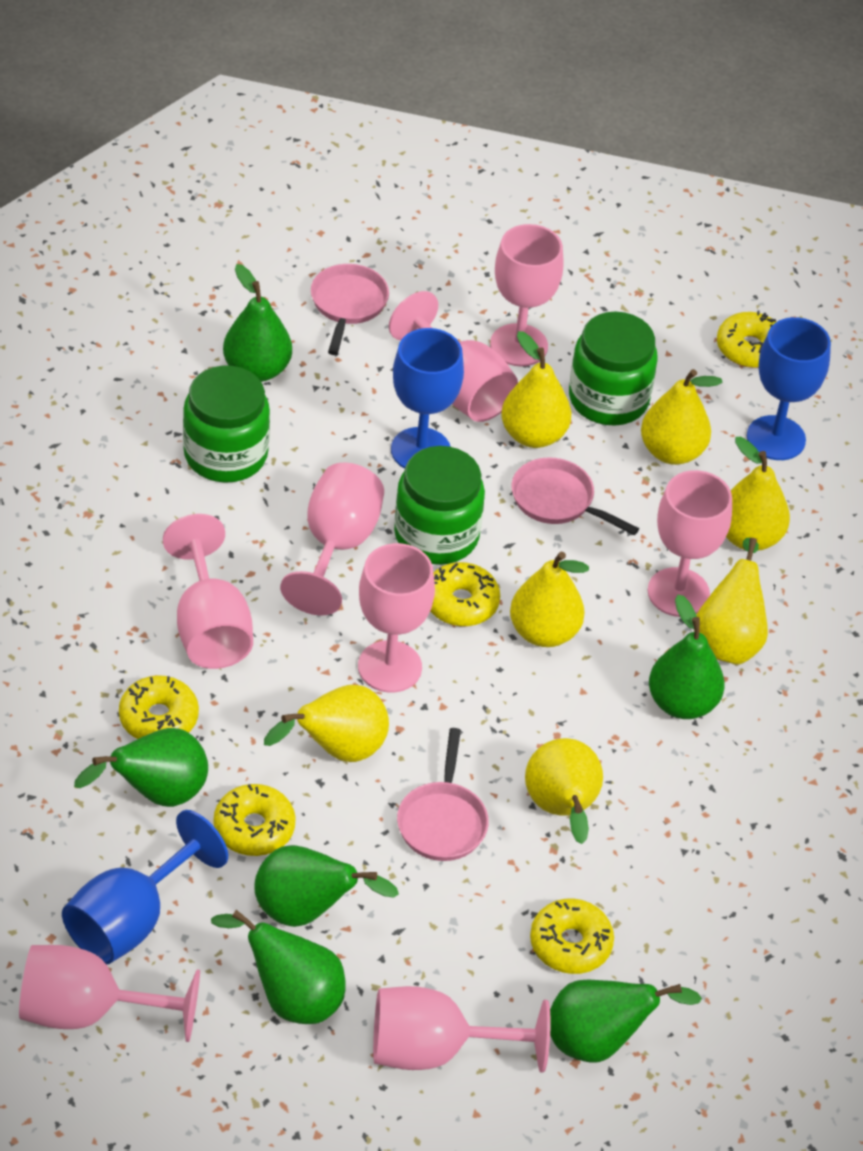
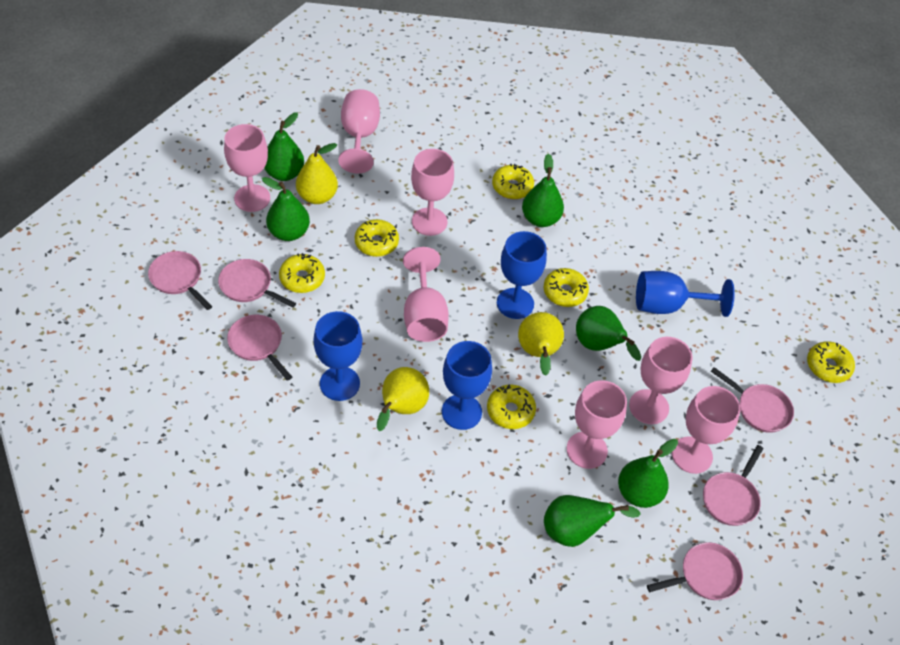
blue goblet: [62,810,228,964] [391,328,464,469] [747,317,831,460] = 3 -> [313,311,362,401] [442,341,492,430] [497,231,547,319] [636,271,735,317] = 4
green jar: [183,365,270,483] [394,446,485,565] [569,311,658,426] = 3 -> none = 0
pink goblet: [19,945,200,1042] [163,514,253,669] [280,462,384,616] [358,543,435,693] [373,986,550,1073] [389,291,518,422] [490,224,564,366] [648,470,732,617] = 8 -> [224,124,270,212] [338,89,380,174] [403,247,449,342] [411,149,454,236] [566,380,627,469] [629,337,693,424] [672,386,740,474] = 7
pink pan: [311,264,389,355] [397,728,489,861] [512,457,639,535] = 3 -> [148,251,212,310] [218,259,296,308] [227,315,292,381] [647,542,743,600] [703,445,764,526] [711,367,794,433] = 6
yellow donut: [119,675,199,739] [213,784,296,856] [430,562,500,626] [530,898,614,974] [717,311,776,368] = 5 -> [279,253,325,293] [355,219,399,257] [487,385,536,429] [492,164,534,199] [544,268,589,307] [807,341,855,383] = 6
yellow pear: [264,685,389,762] [501,331,571,448] [510,551,589,647] [525,738,603,844] [641,369,723,465] [694,538,768,664] [726,437,790,551] = 7 -> [296,143,338,204] [377,367,429,431] [518,312,564,376] = 3

